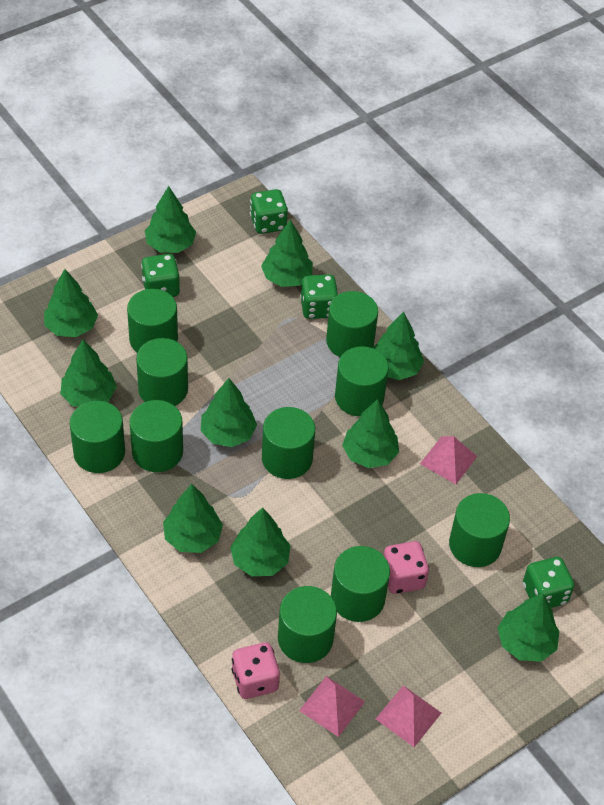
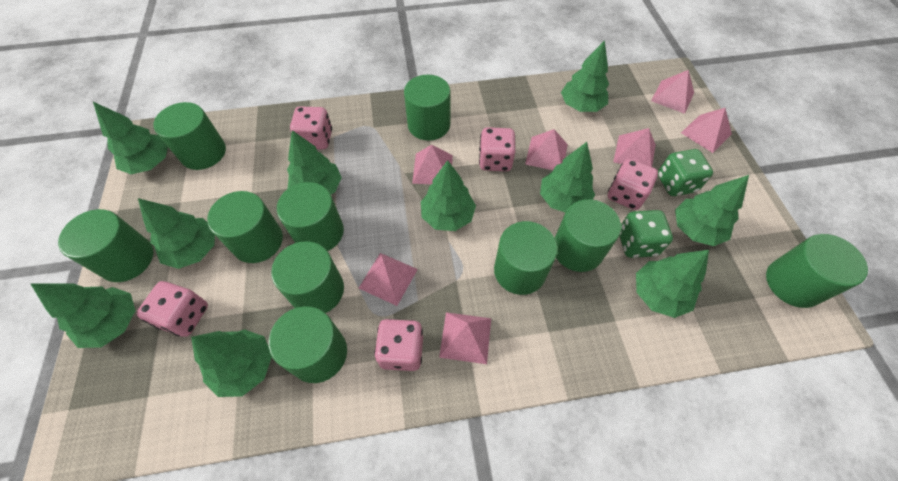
green dice: [141,254,180,297] [250,189,288,234] [300,274,338,319] [523,557,574,608] = 4 -> [620,210,673,258] [658,149,713,196] = 2
pink dice: [232,642,280,699] [383,541,429,594] = 2 -> [137,281,208,337] [290,107,332,149] [374,319,423,371] [479,127,515,171] [608,159,658,210] = 5
pink pyramid: [299,676,365,737] [376,686,441,747] [420,436,477,484] = 3 -> [359,253,418,306] [412,145,453,184] [439,312,491,364] [525,129,568,170] [613,128,656,167] [651,70,694,114] [681,108,732,153] = 7

